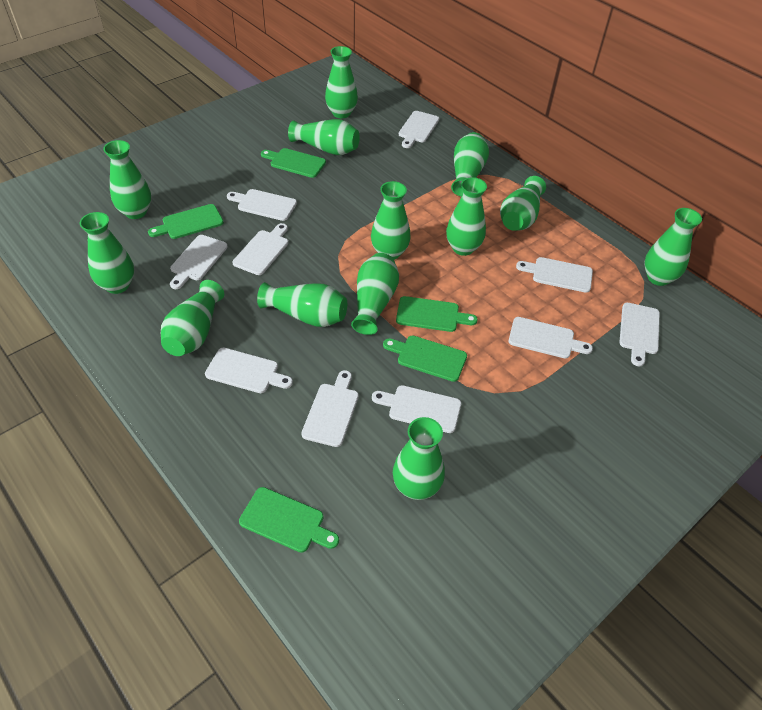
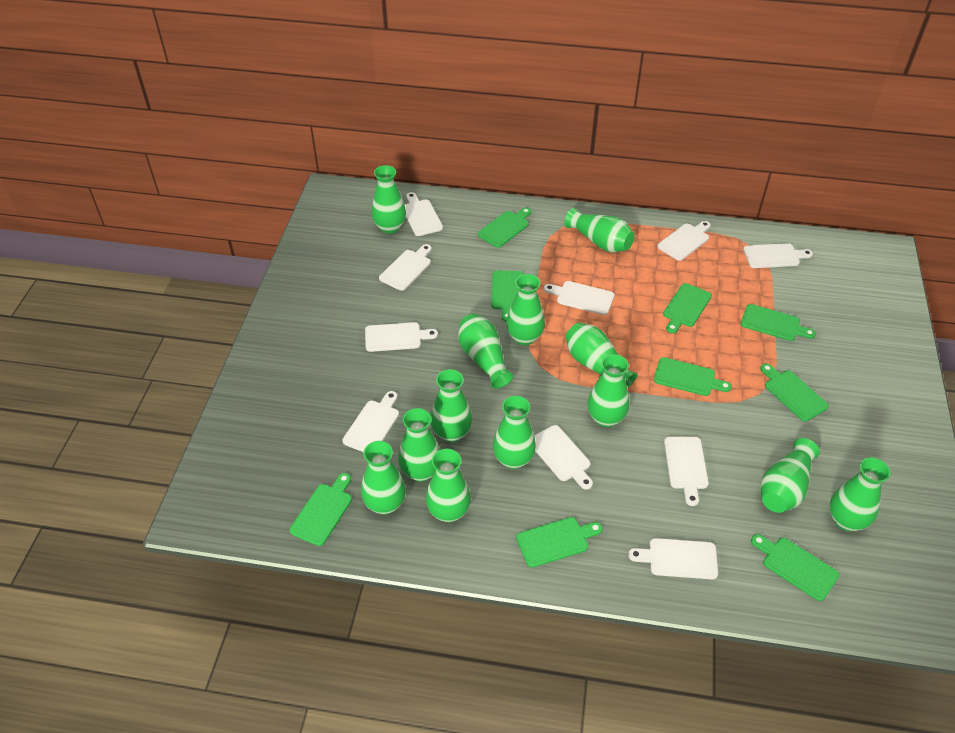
green cutting board: [148,204,224,239] [239,487,339,553] [261,148,326,178] [383,335,467,382] [396,296,478,332] = 5 -> [289,473,352,546] [478,207,531,248] [491,270,523,322] [516,517,603,568] [654,357,732,396] [663,283,712,333] [741,304,816,341] [751,534,839,601] [760,363,828,422] = 9

